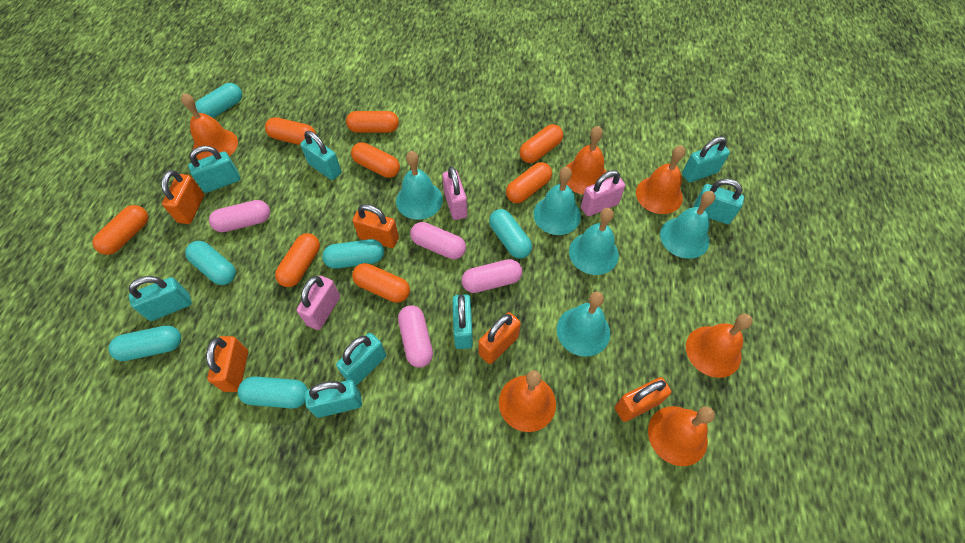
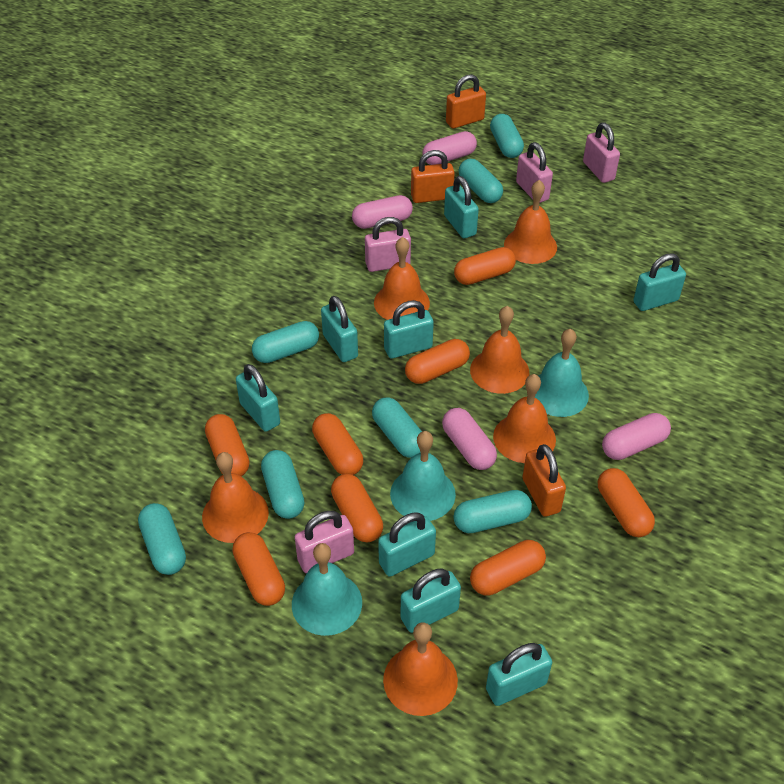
orange padlock: [161,170,204,224] [206,336,248,392] [352,204,399,248] [478,312,521,364] [615,377,671,422] = 5 -> [411,150,455,203] [446,74,486,129] [523,444,566,517] = 3
pink padlock: [297,276,340,330] [442,166,467,220] [581,170,625,217] = 3 -> [295,511,354,573] [365,217,411,272] [516,142,553,203] [583,122,620,183] = 4
turquoise bell: [396,151,443,220] [533,167,581,235] [557,292,610,357] [569,208,619,275] [660,191,715,259] = 5 -> [292,543,362,636] [390,431,456,521] [535,329,589,417] = 3
turquoise capsule: [109,326,181,361] [185,241,236,285] [195,83,242,118] [238,376,308,409] [322,239,384,269] [489,209,532,259] = 6 -> [138,503,186,575] [252,321,319,363] [261,450,305,519] [372,397,422,458] [453,490,532,533] [459,159,503,203] [490,114,524,158] = 7

